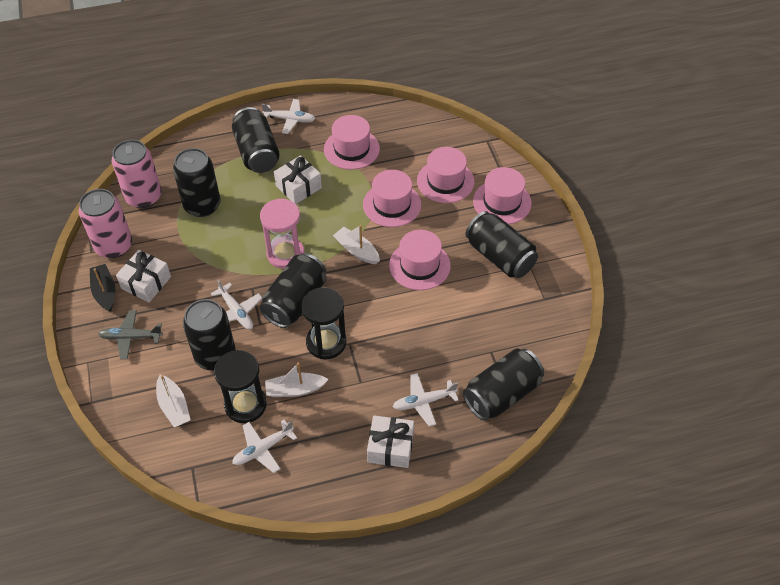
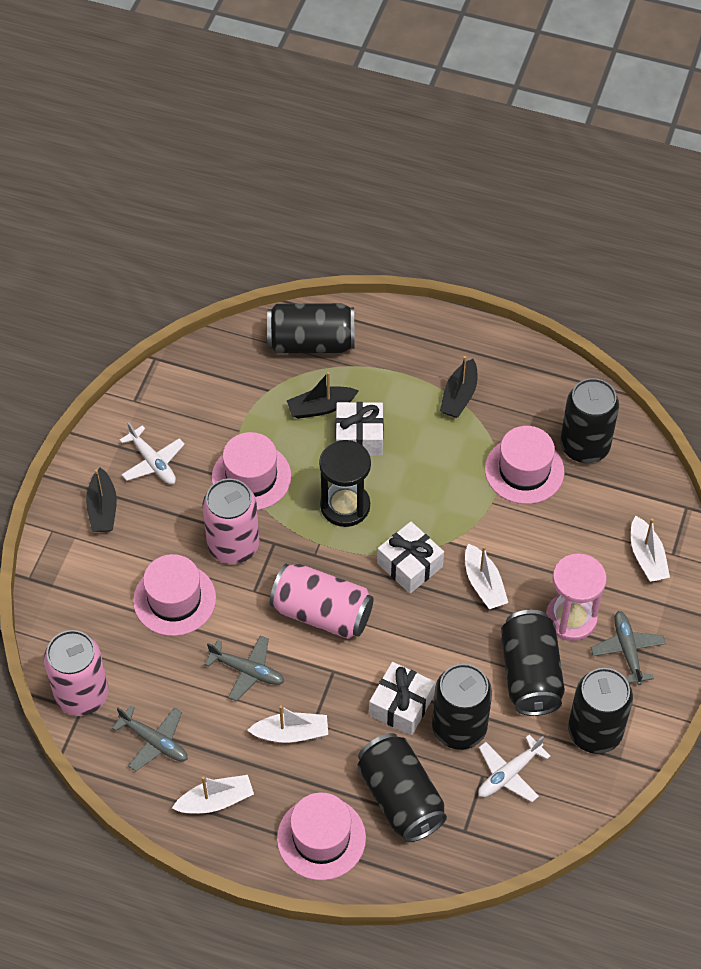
black boat: [90,264,115,312] = 1 -> [86,467,117,532] [287,372,359,419] [440,356,477,418] = 3
black hourglass: [214,350,267,423] [301,287,347,359] = 2 -> [319,440,371,527] = 1
grey plane: [98,310,163,359] = 1 -> [112,705,188,771] [205,635,284,701] [591,611,666,685] = 3
pink can: [79,189,132,258] [112,139,162,208] = 2 -> [44,630,109,716] [202,479,259,564] [270,564,374,639] = 3
pink hat: [324,115,380,170] [363,170,421,227] [389,230,451,290] [417,147,474,203] [473,167,532,224] = 5 -> [133,554,216,636] [212,432,291,510] [277,792,366,880] [485,426,564,504] = 4
white boat: [156,374,190,427] [265,362,329,397] [333,225,380,264] = 3 -> [172,775,254,814] [247,705,328,743] [465,544,508,609] [631,516,670,582] = 4
white plane: [211,279,262,330] [232,419,297,473] [261,99,316,134] [393,373,459,426] = 4 -> [120,422,185,484] [478,735,550,802] = 2

